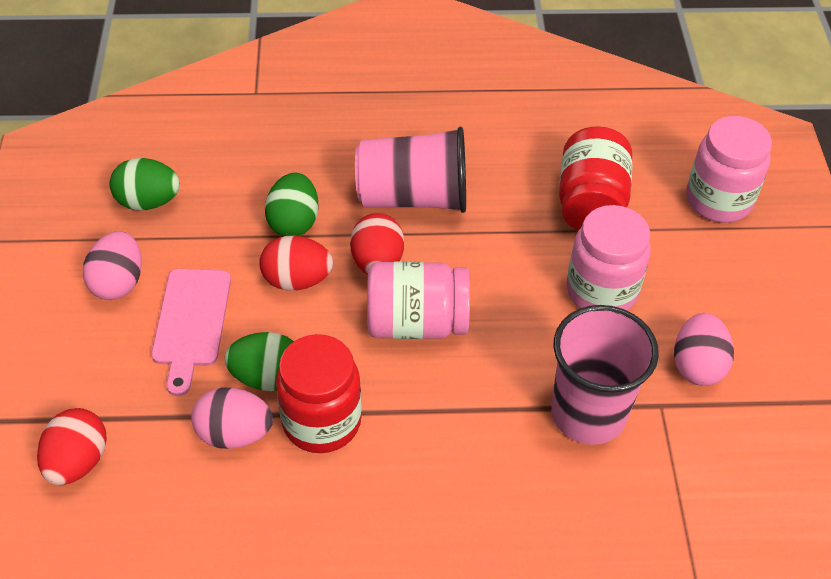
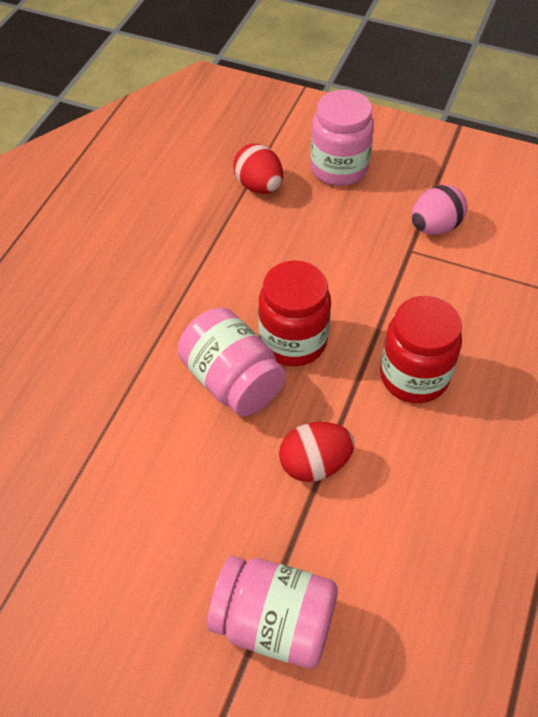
green egg: [109,158,180,210] [225,332,294,391] [265,172,319,237] = 3 -> none = 0
pink cup: [355,127,466,213] [551,305,659,445] = 2 -> none = 0
pink cutting board: [151,269,231,396] = 1 -> none = 0
pink egg: [83,231,142,300] [191,388,273,449] [674,313,734,386] = 3 -> [412,185,467,235] = 1
red egg: [37,408,107,485] [259,236,333,291] [350,213,404,275] = 3 -> [233,144,283,194] [279,422,355,482] = 2

